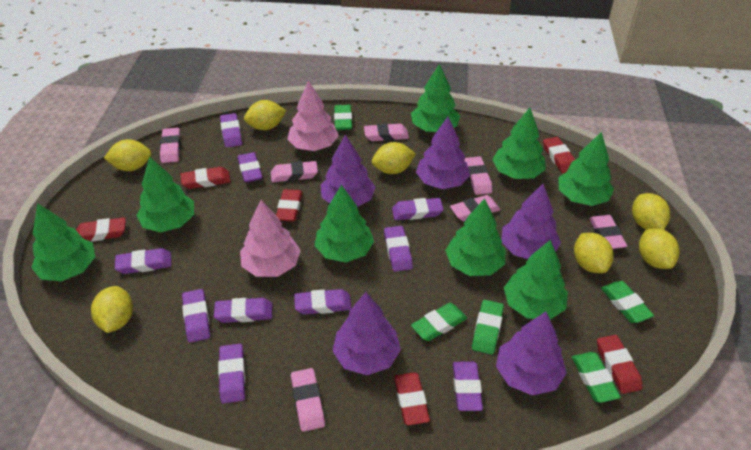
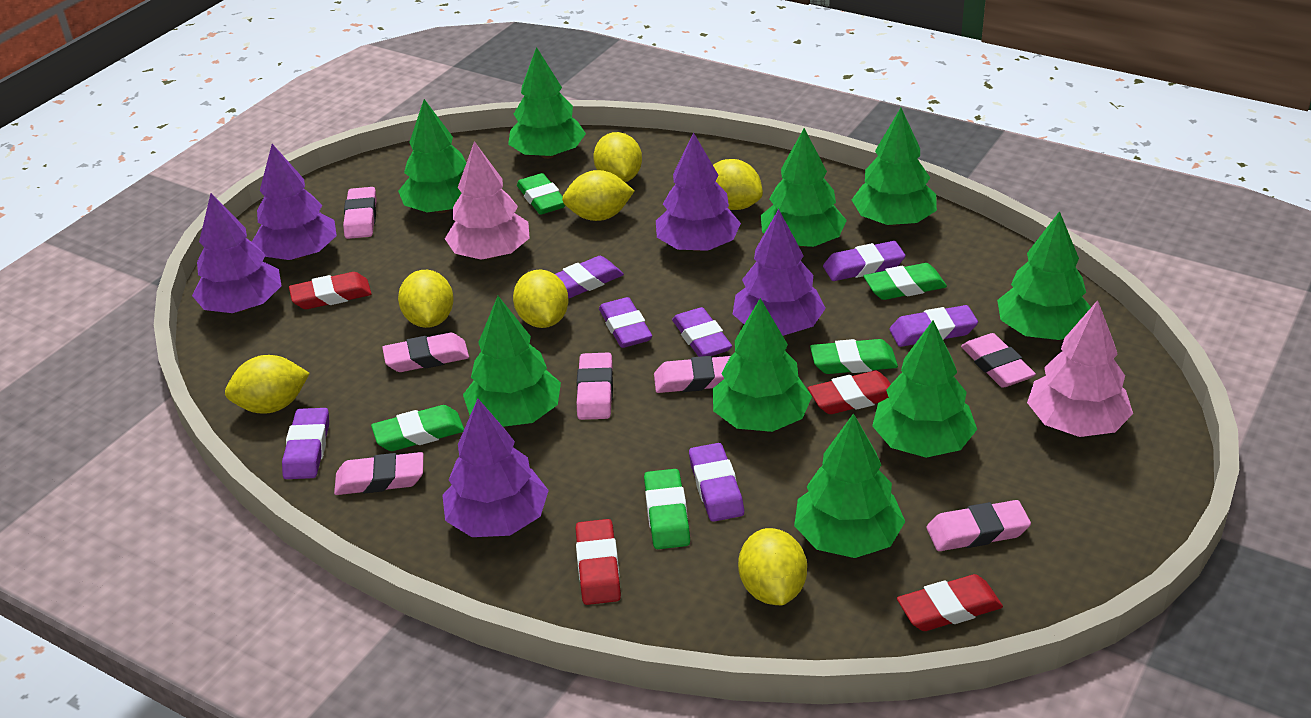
green tree: [31,203,95,282] [136,157,194,232] [314,185,374,262] [411,64,460,132] [445,198,505,276] [492,108,546,179] [504,240,568,320] [558,132,614,206] = 8 -> [398,99,466,213] [463,296,561,427] [508,47,586,159] [713,298,812,432] [761,128,847,247] [794,413,905,558] [852,108,937,226] [872,320,977,458] [997,211,1091,340] = 9
purple eraser: [115,248,172,274] [182,289,210,343] [214,298,272,323] [218,344,245,404] [220,113,242,148] [237,152,262,183] [294,289,352,315] [384,226,413,272] [392,198,443,220] [453,362,483,411] = 10 -> [282,408,329,479] [555,256,624,299] [599,297,652,348] [672,307,732,357] [689,443,744,522] [823,241,906,281] [889,305,978,347] = 7
red eraser: [76,217,126,242] [180,167,231,189] [276,189,303,222] [394,372,430,425] [543,137,575,173] [597,335,643,394] = 6 -> [289,272,372,309] [575,519,621,605] [808,371,891,414] [897,574,1003,631] = 4

